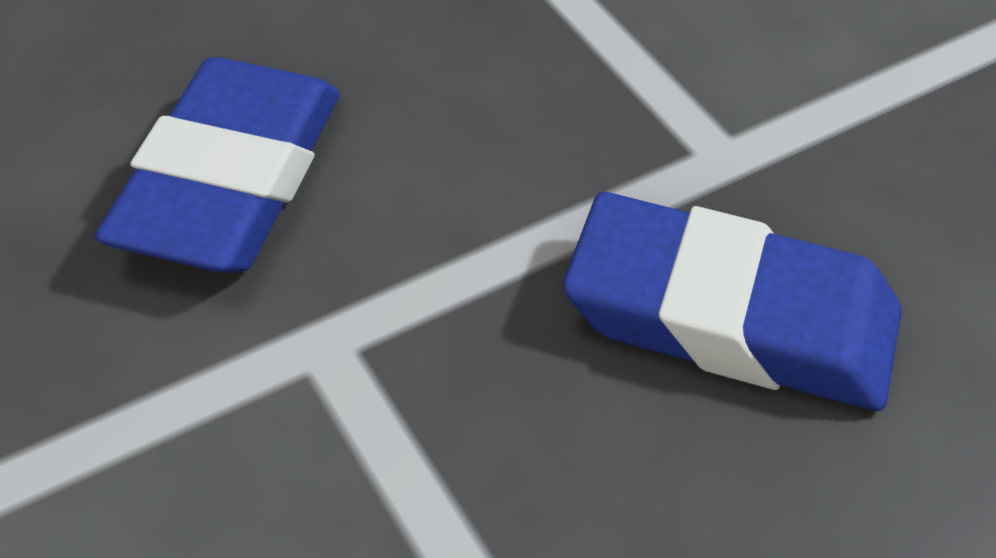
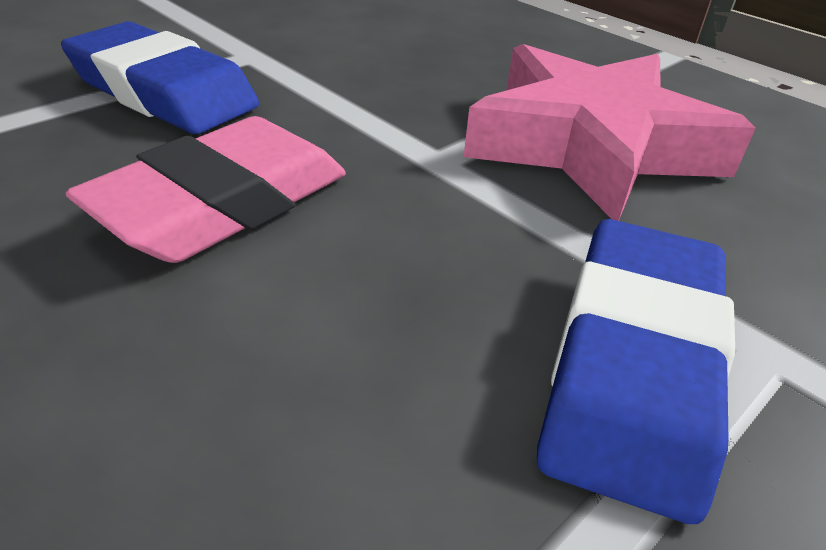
pink eraser: none = 0 -> [65,116,346,263] = 1
pink star: none = 0 -> [464,44,756,221] = 1

